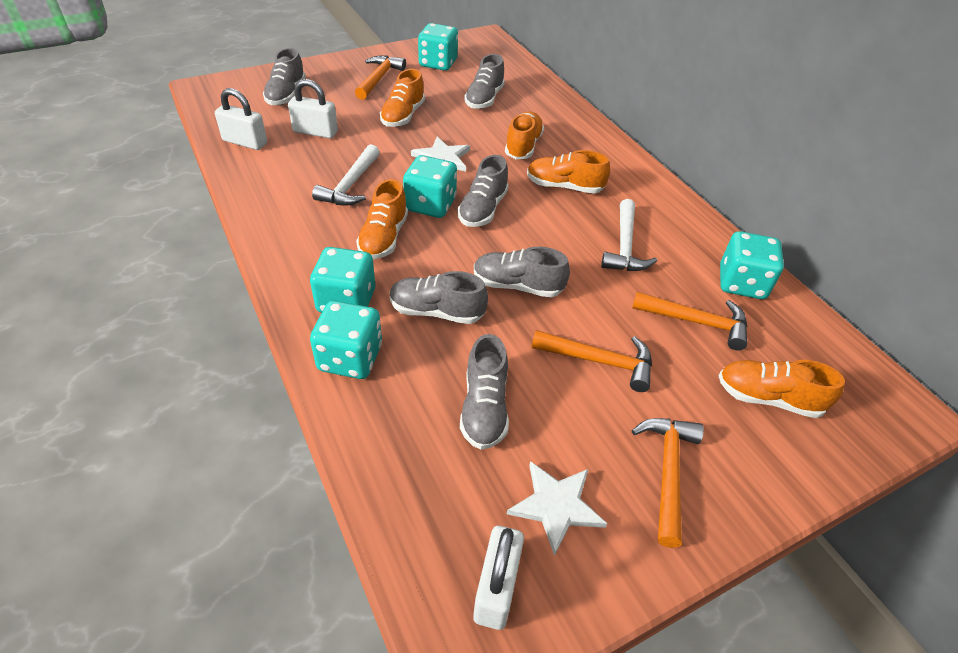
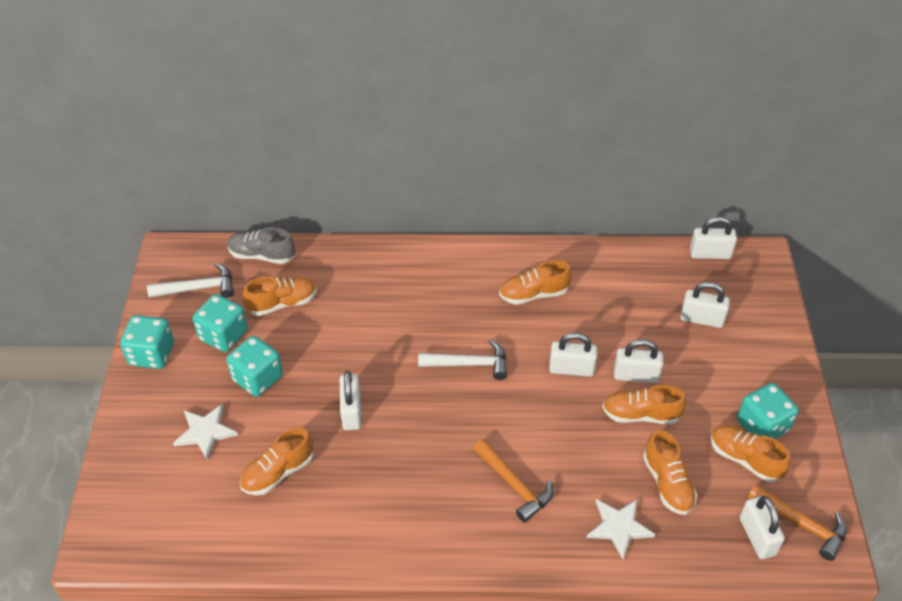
grey shoe: [263,48,306,105] [390,271,488,324] [458,155,509,227] [460,334,509,450] [464,54,505,109] [474,247,570,298] = 6 -> [227,227,295,264] = 1
orange hammer: [355,55,406,100] [531,330,652,392] [632,292,748,351] [632,418,704,548] = 4 -> [473,439,553,523] [748,484,847,561] = 2
orange shoe: [356,179,408,259] [380,69,425,127] [505,112,544,159] [527,150,610,194] [719,360,845,418] = 5 -> [240,428,313,495] [242,276,317,316] [499,260,572,305] [602,385,686,424] [643,430,697,515] [711,425,791,482] = 6
turquoise dice: [310,247,375,313] [310,301,382,379] [403,155,457,218] [418,23,458,71] [720,231,784,299] = 5 -> [120,315,174,369] [193,294,248,352] [226,336,283,397] [737,383,799,439] = 4
white padlock: [215,88,267,150] [288,79,338,138] [473,526,524,630] = 3 -> [340,371,361,430] [549,332,597,377] [614,339,663,383] [680,282,730,328] [690,216,737,259] [740,496,785,559] = 6

